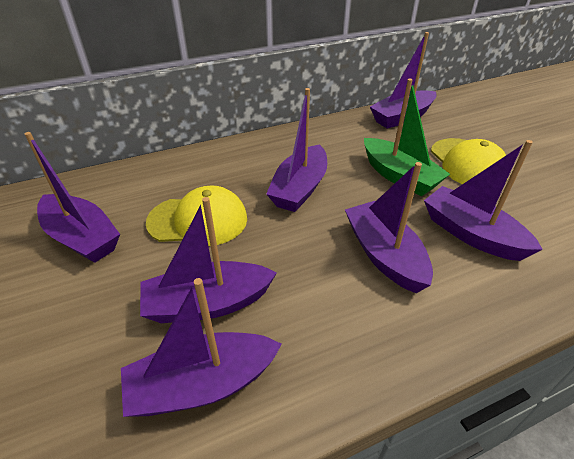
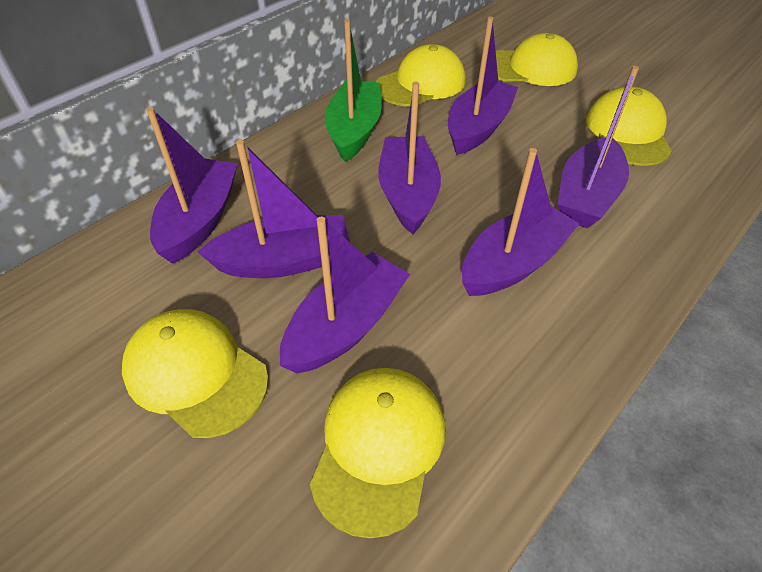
yellow cap: [146,186,247,246] [431,138,506,184] = 2 -> [122,309,268,438] [310,368,446,538] [376,44,466,106] [496,33,578,86] [586,87,672,166] = 5

